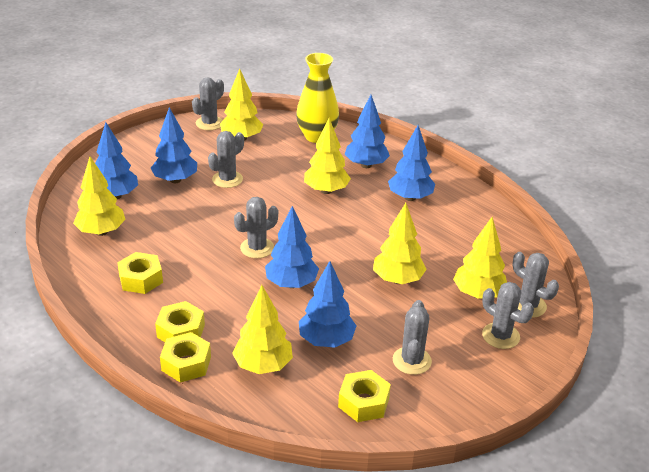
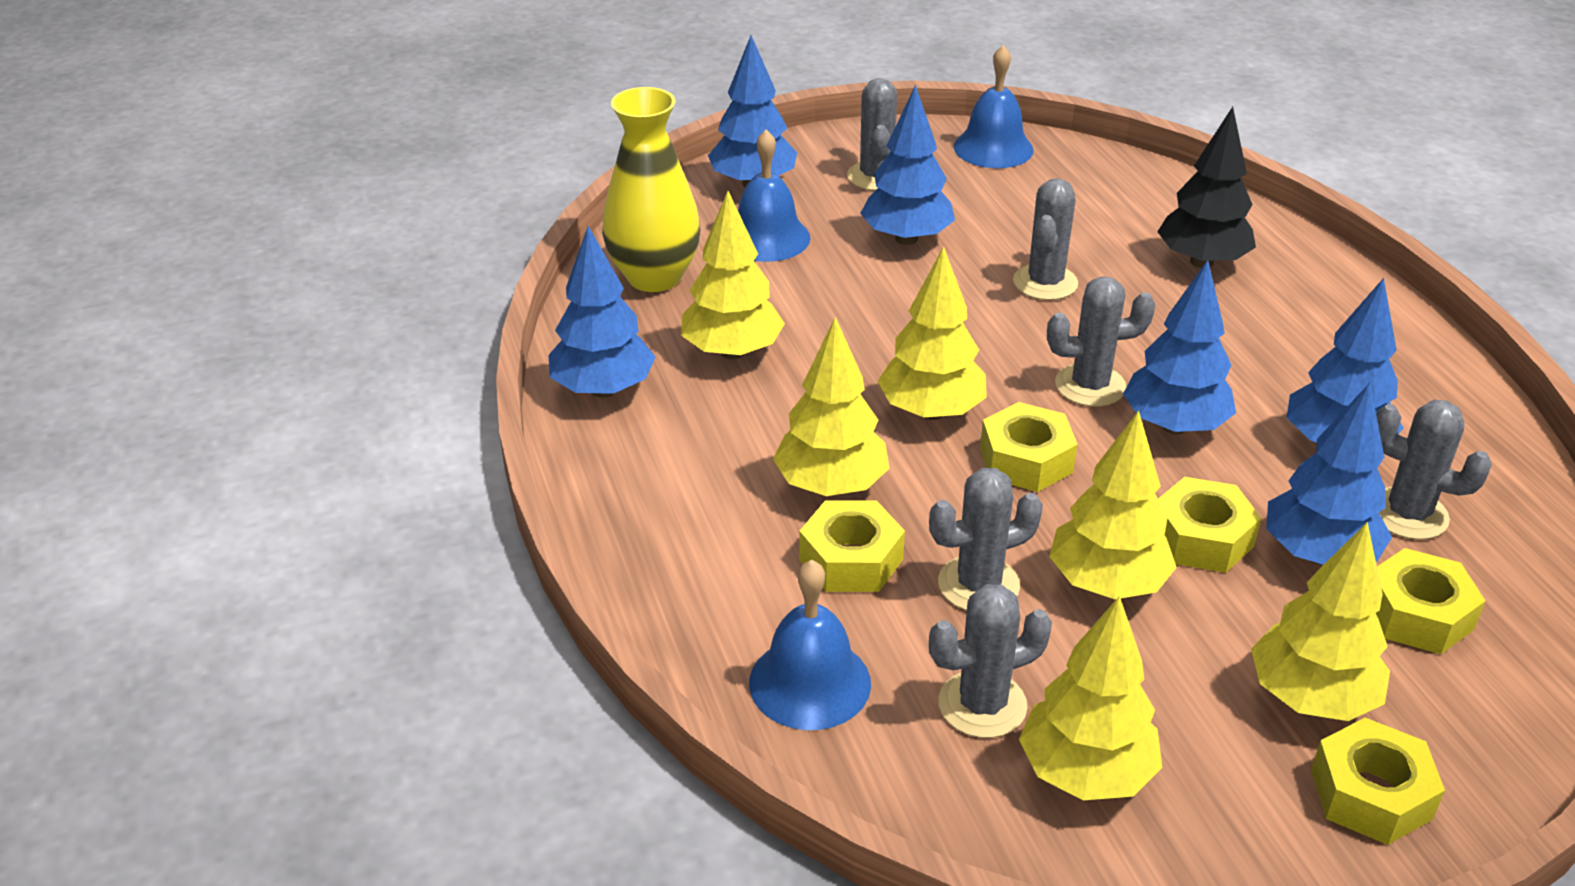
black tree: none = 0 -> [1157,107,1256,268] = 1
blue bell: none = 0 -> [738,130,810,262] [749,560,871,730] [954,45,1034,168] = 3
yellow nut: [117,252,163,294] [155,301,205,342] [160,332,211,383] [338,370,391,422] = 4 -> [799,500,905,592] [980,402,1077,492] [1158,477,1261,573] [1311,718,1445,845] [1376,548,1486,654] = 5

